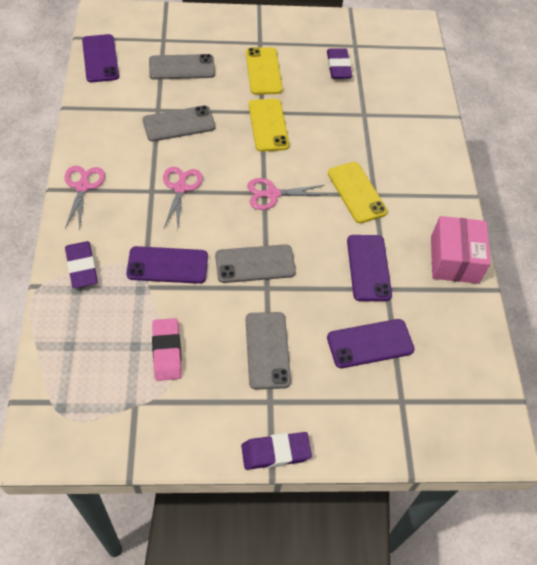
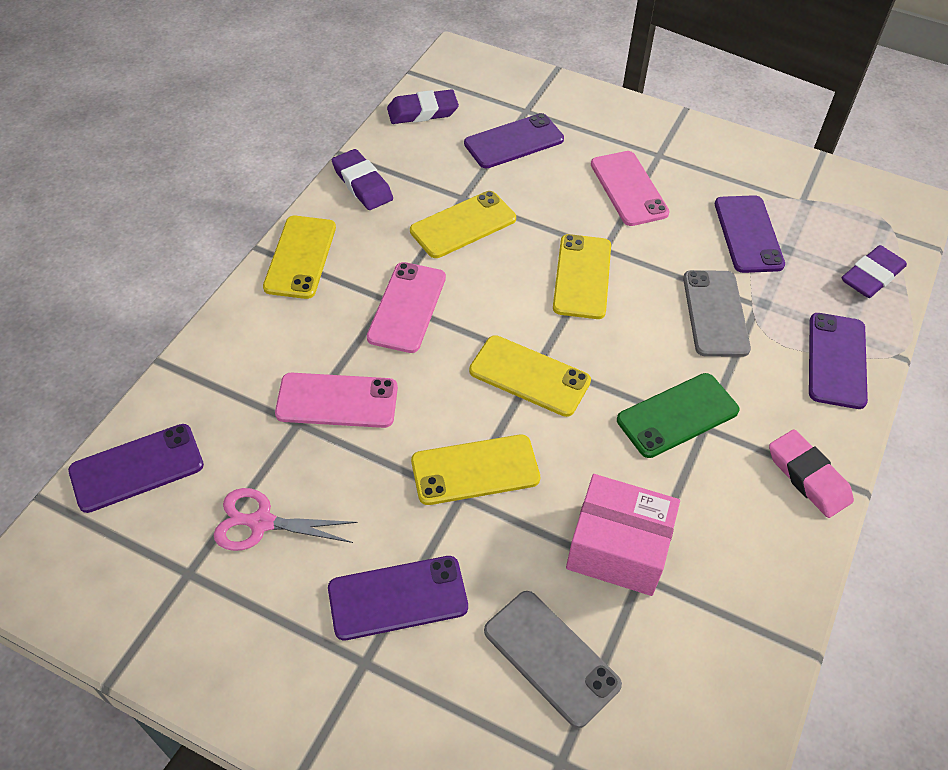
green phone: none = 0 -> [617,373,740,458] = 1
grey phone: [143,105,215,142] [149,54,215,80] [215,244,296,283] [246,312,291,390] = 4 -> [484,591,622,728] [683,270,751,357] = 2
pink phone: none = 0 -> [275,373,398,428] [367,262,446,353] [591,151,670,226] = 3
pink scissors: [65,166,105,231] [163,167,203,230] [247,178,327,210] = 3 -> [213,488,358,551] = 1
purple phone: [82,34,119,82] [126,246,208,284] [327,319,414,368] [347,235,392,301] = 4 -> [68,424,204,513] [328,556,468,640] [464,113,564,168] [715,195,785,273] [809,313,868,409] = 5
yellow phone: [246,47,283,95] [249,99,289,152] [328,162,388,223] = 3 -> [263,216,336,299] [410,191,516,258] [411,435,540,505] [469,335,591,417] [553,234,611,319] = 5

